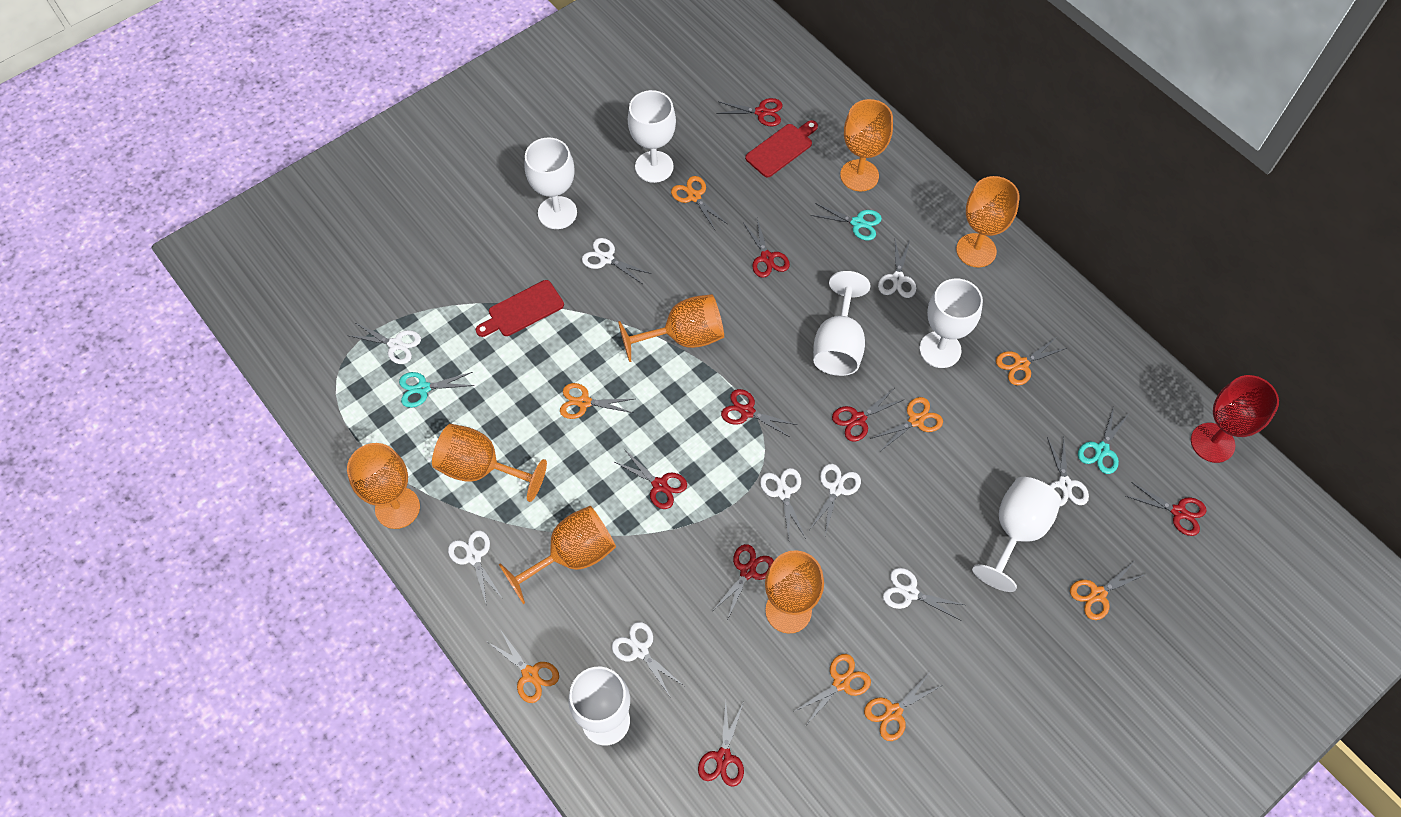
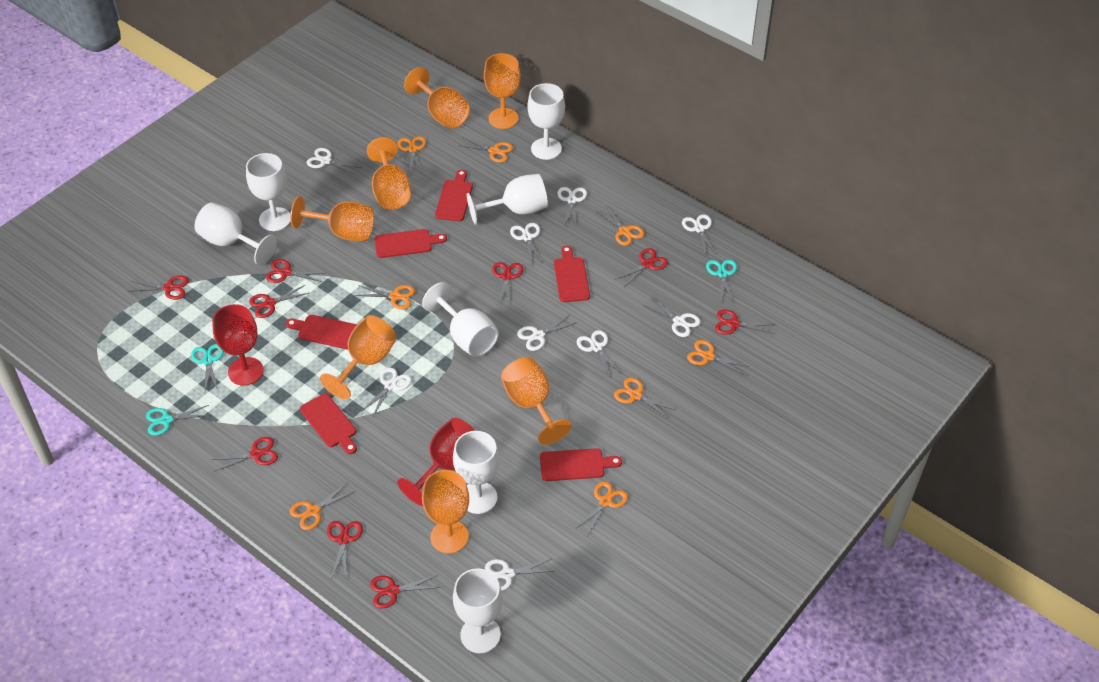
red cutting board: [476,280,564,337] [745,120,818,177] = 2 -> [286,315,357,350] [300,393,357,454] [374,229,447,258] [435,170,473,221] [540,448,622,481] [554,246,590,302] = 6
red goblet: [1191,375,1279,463] = 1 -> [212,304,264,386] [397,418,476,506] = 2
red scissors: [615,449,687,509] [698,701,744,787] [713,544,774,618] [716,98,783,126] [721,389,797,438] [744,219,790,278] [832,389,905,442] [1126,482,1207,536] = 8 -> [128,275,189,300] [212,437,278,472] [249,285,309,318] [266,259,325,283] [327,521,363,579] [370,575,441,609] [492,262,523,306] [615,248,668,287] [715,310,776,335] = 9
white goblet: [524,138,577,229] [568,667,630,746] [628,90,676,183] [813,271,870,376] [919,279,983,368] [972,477,1061,592] = 6 -> [195,202,277,265] [246,153,291,231] [422,282,499,357] [453,431,499,514] [453,568,503,653] [467,174,548,225] [527,83,565,160] = 7

